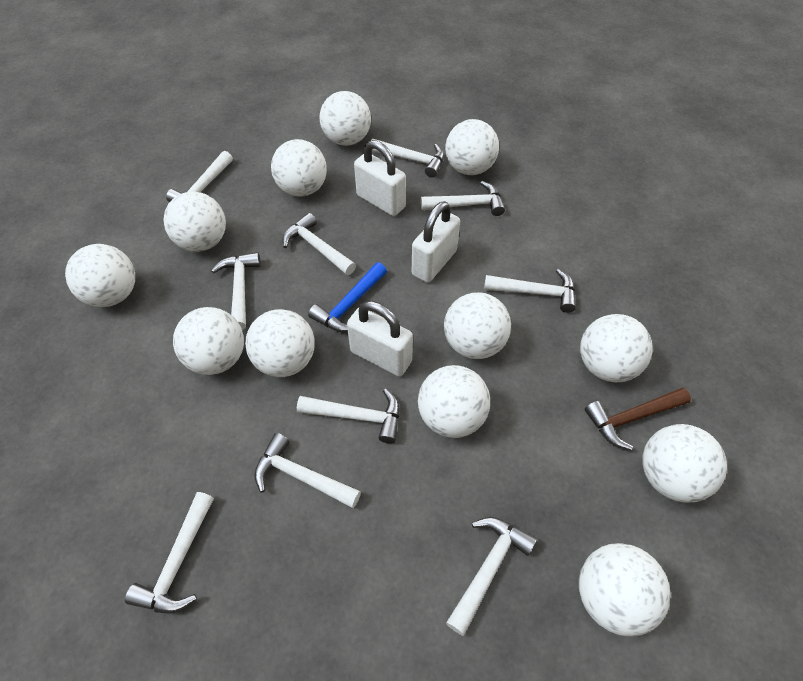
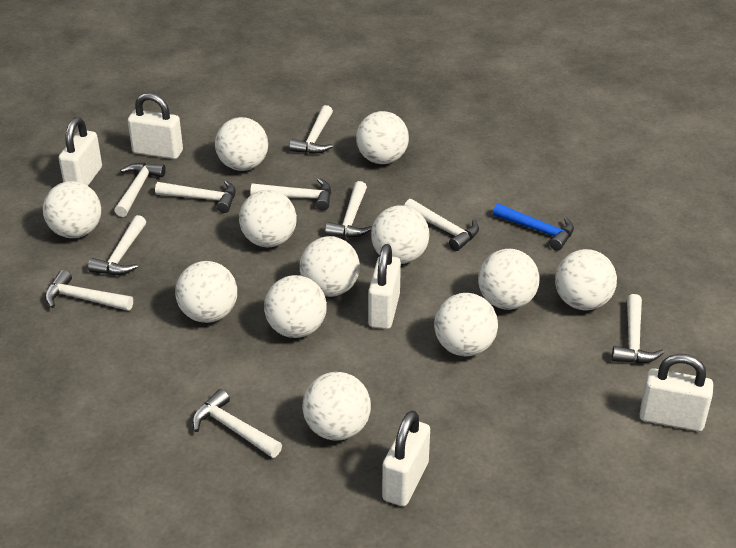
brown hammer: [585,387,691,450] = 1 -> none = 0
white padlock: [347,301,413,377] [354,140,406,216] [412,201,460,283] = 3 -> [59,117,102,186] [128,93,183,159] [368,244,401,329] [382,410,430,506] [640,354,713,431] = 5

